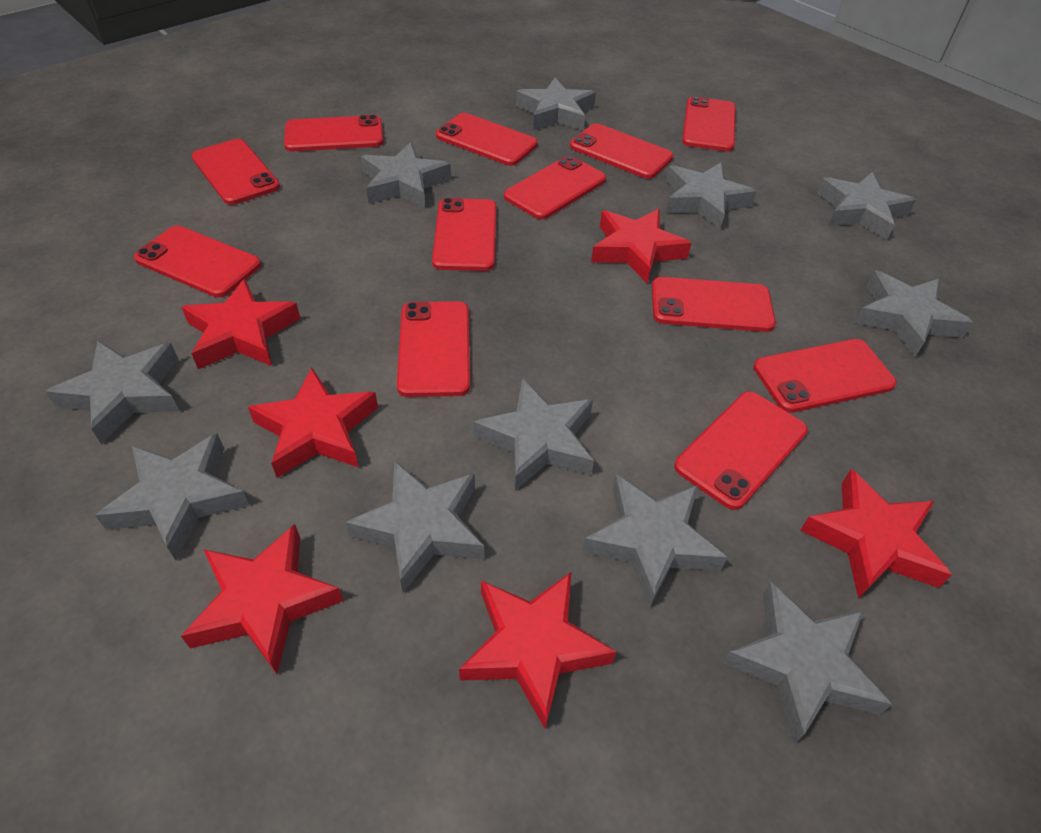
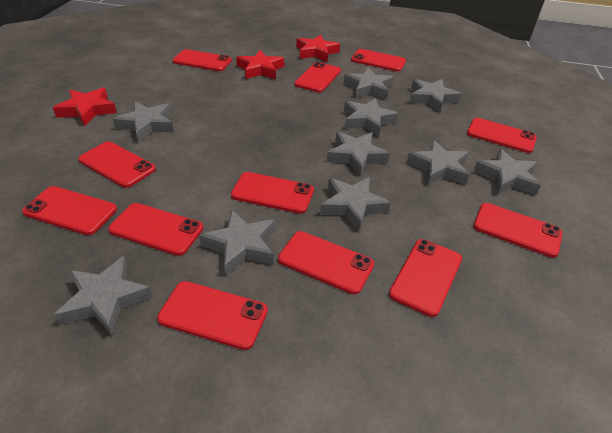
grey star: [45,341,179,445] [95,433,249,560] [345,461,484,593] [361,142,451,208] [473,378,594,491] [516,78,596,131] [582,475,728,607] [665,163,757,229] [723,582,892,744] [817,172,916,240] [855,270,973,357] = 11 -> [54,256,152,336] [113,101,174,142] [199,210,275,276] [320,177,391,231] [327,132,390,176] [344,68,394,100] [344,98,398,137] [407,140,469,185] [409,79,461,112] [474,149,541,195] = 10
red star: [181,279,301,369] [181,524,343,674] [248,368,378,478] [459,571,616,729] [591,209,691,283] [800,469,952,599] = 6 -> [53,88,117,126] [236,50,284,79] [296,35,340,62] = 3

